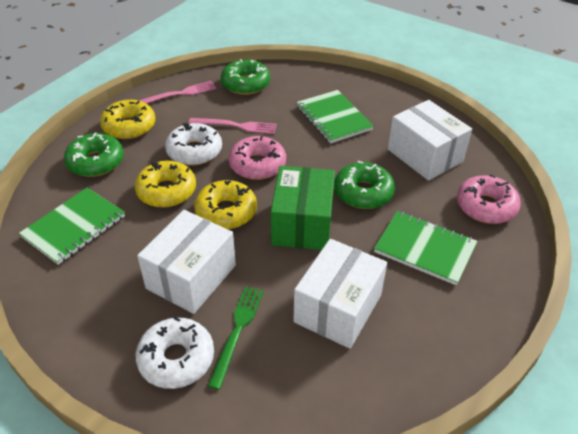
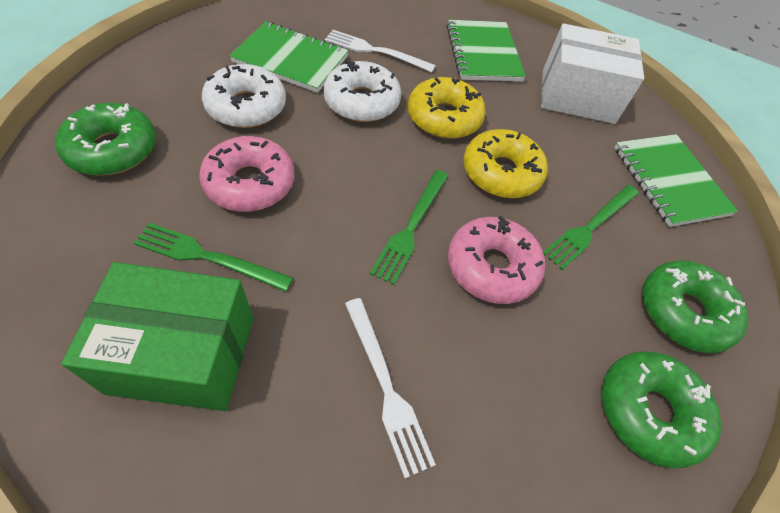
green fork: [208,286,264,390] = 1 -> [133,223,293,292] [370,170,448,285] [543,185,639,270] = 3
pink fork: [139,81,216,104] [189,118,277,134] = 2 -> none = 0
white box: [137,210,236,314] [293,239,387,349] [388,100,472,181] = 3 -> [541,23,644,124] = 1
white fork: none = 0 -> [325,30,436,72] [345,298,436,478] = 2
yellow donut: [100,100,155,139] [135,161,196,208] [194,180,257,229] = 3 -> [408,77,486,139] [463,129,548,198] = 2

